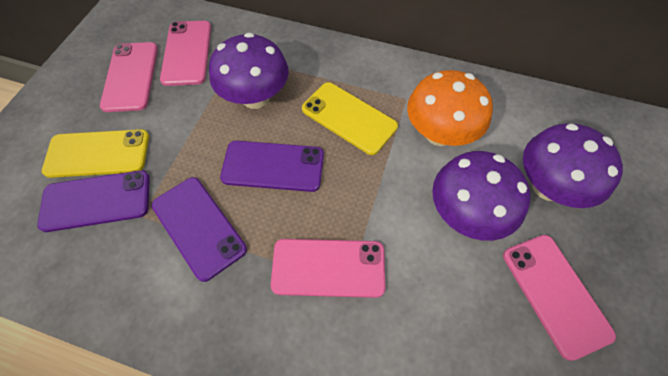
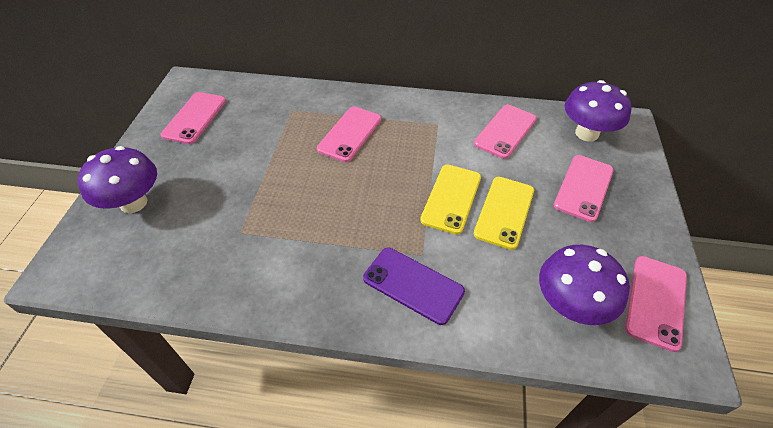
orange mushroom: [407,70,493,146] = 1 -> none = 0
pink phone: [100,42,158,112] [160,21,211,86] [271,239,385,298] [503,235,616,361] = 4 -> [161,92,226,144] [317,107,381,162] [474,105,537,159] [554,155,614,222] [625,256,687,352] = 5
purple phone: [37,170,150,232] [152,177,247,282] [220,141,324,192] = 3 -> [363,248,465,325] = 1

